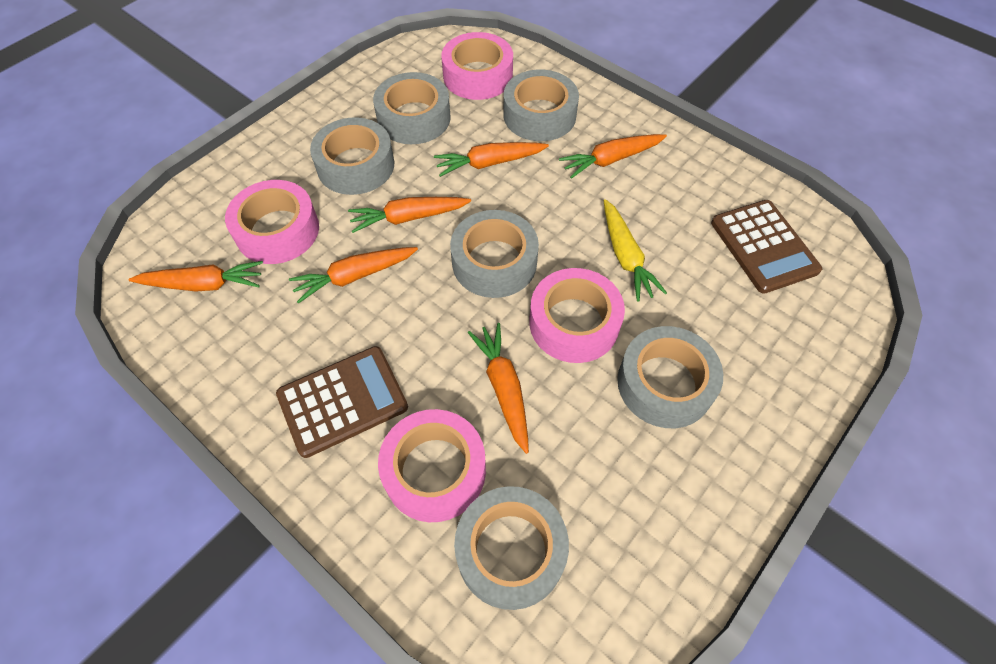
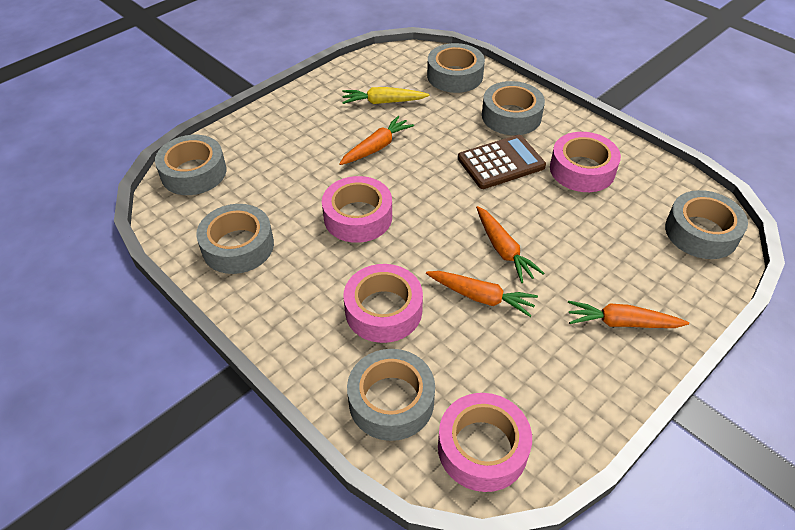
brown calculator: [276,346,408,458] [711,200,822,294] = 2 -> [458,135,546,189] = 1
orange carrot: [129,261,263,292] [289,247,418,304] [348,197,471,233] [434,142,549,177] [468,323,529,454] [559,134,667,179] = 6 -> [339,116,414,165] [426,271,538,317] [476,206,544,283] [568,301,689,328] = 4

